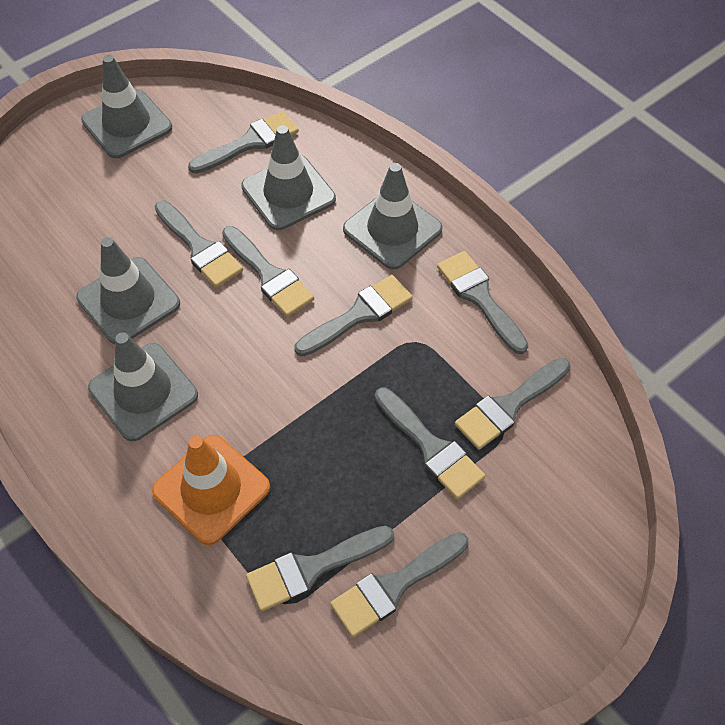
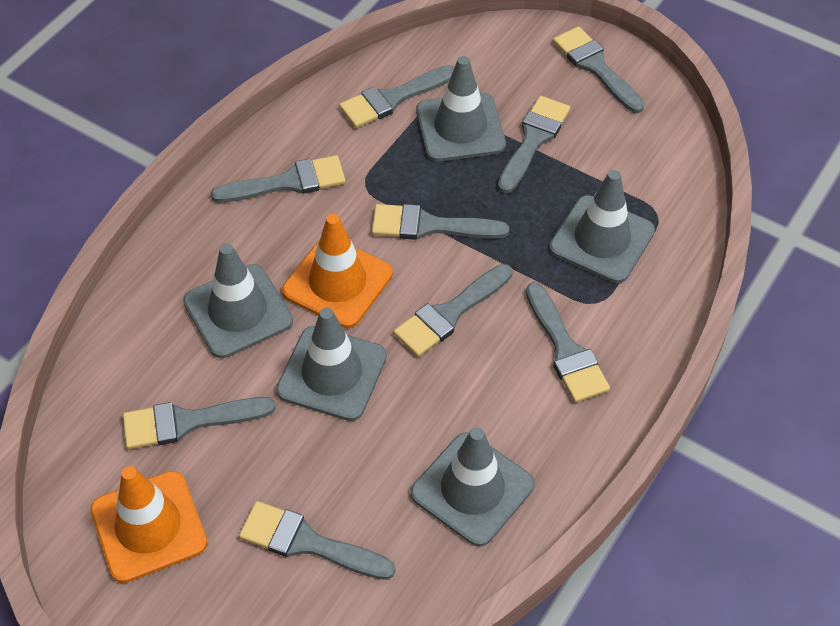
orange traffic cone: [152,435,270,545] = 1 -> [90,466,207,583] [282,214,393,328] = 2

